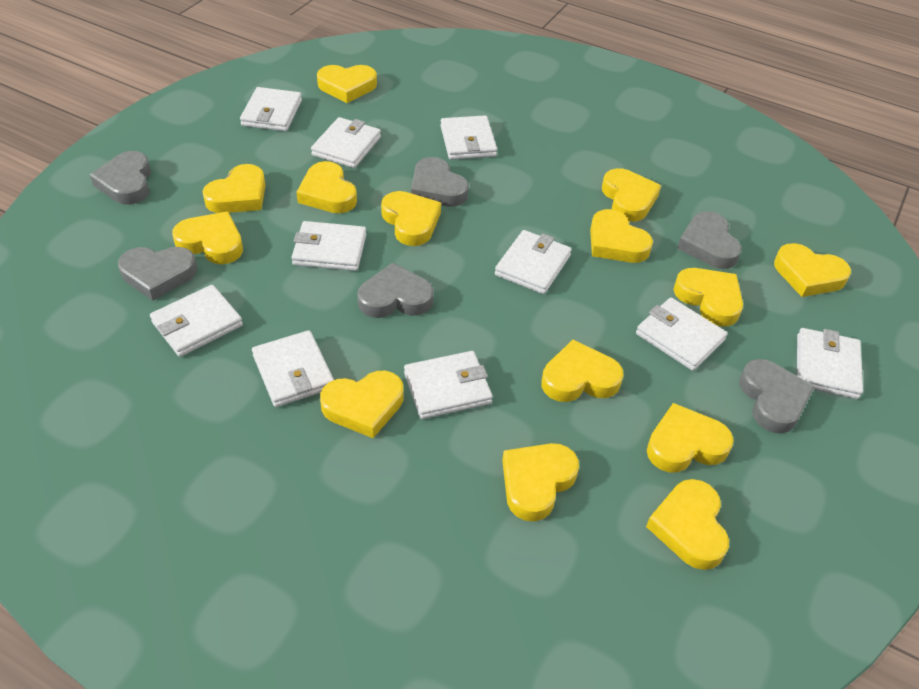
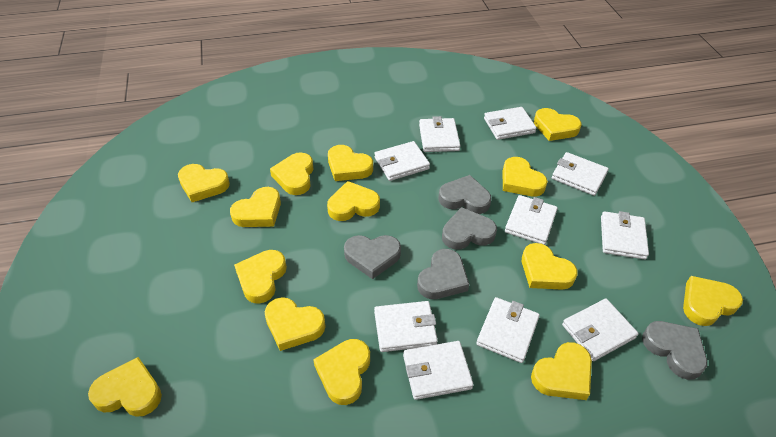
grey heart: [90,151,151,205] [118,247,197,301] [357,263,434,318] [411,157,469,207] [677,211,742,269] [739,359,815,433] = 6 -> [344,235,401,279] [417,249,469,299] [439,175,491,214] [442,207,497,250] [642,321,707,380] = 5

